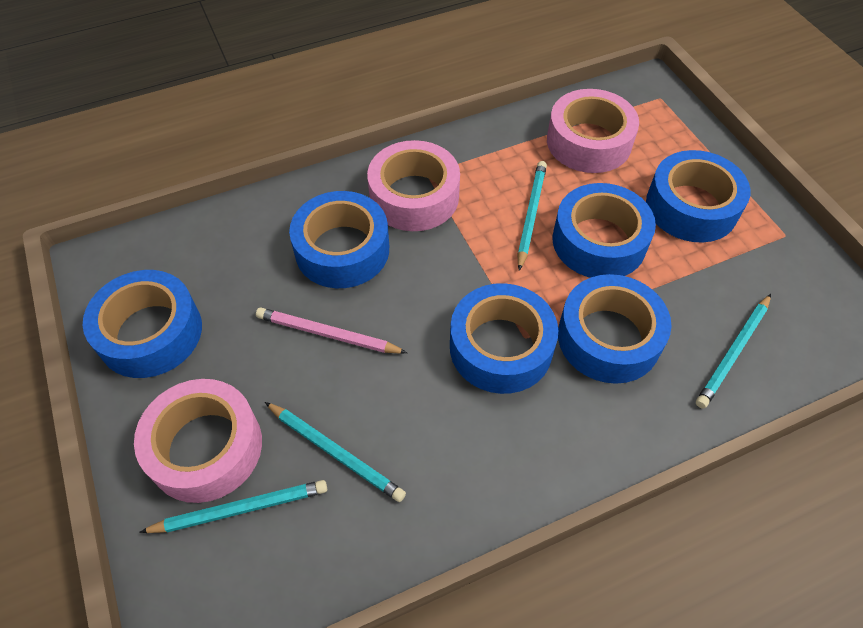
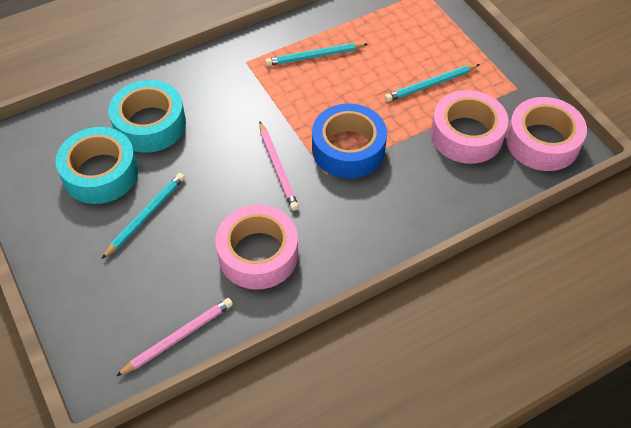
blue tape: [83,270,202,378] [289,191,389,288] [450,283,558,394] [553,183,656,278] [558,274,671,384] [646,150,751,242] = 6 -> [312,103,387,178] = 1
pink pencil: [256,308,407,354] = 1 -> [116,298,233,376] [259,122,299,211] = 2
turquoise pencil: [139,480,327,533] [265,402,406,502] [518,161,547,271] [696,294,771,409] = 4 -> [102,173,185,259] [265,43,368,66] [385,64,480,102] = 3
turquoise tape: none = 0 -> [55,127,138,204] [109,80,186,153] = 2

